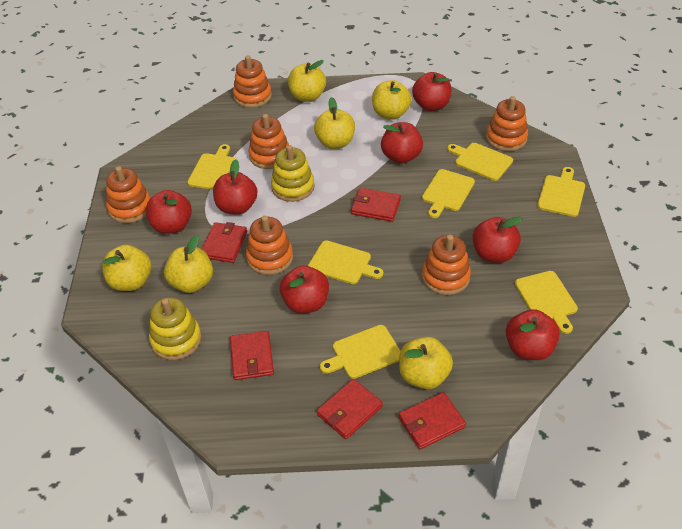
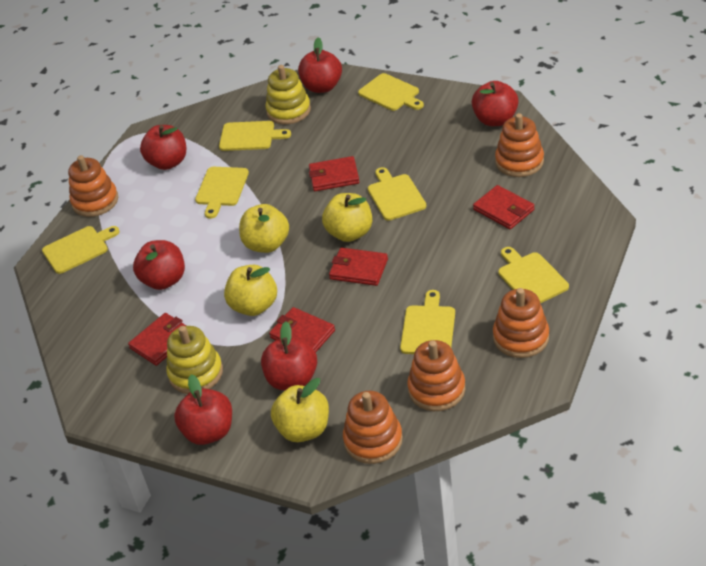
orange stacking toy: [106,166,151,223] [233,55,272,108] [246,216,293,275] [248,114,289,169] [422,235,471,295] [486,96,528,151] = 6 -> [68,155,118,217] [343,391,403,464] [407,340,465,411] [493,288,549,358] [495,113,544,177] = 5
red apple: [146,190,192,234] [213,159,257,215] [280,265,329,313] [381,122,423,164] [412,72,452,111] [473,216,522,263] [506,309,560,360] = 7 -> [133,240,185,290] [140,125,186,170] [174,375,232,445] [261,321,317,390] [298,38,342,93] [472,81,519,126] = 6
yellow apple: [102,245,151,291] [164,235,213,293] [288,60,326,102] [314,97,355,149] [372,80,412,120] [399,337,453,389] = 6 -> [224,265,277,316] [239,204,289,253] [271,378,329,442] [322,193,372,242] = 4

